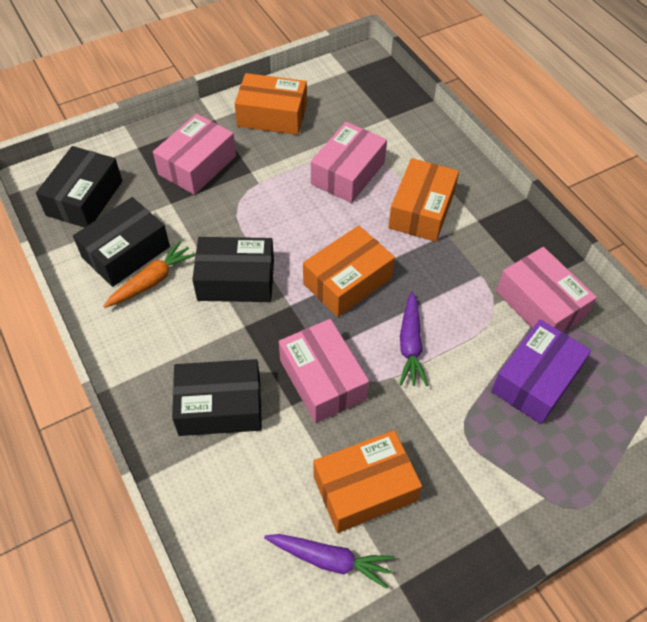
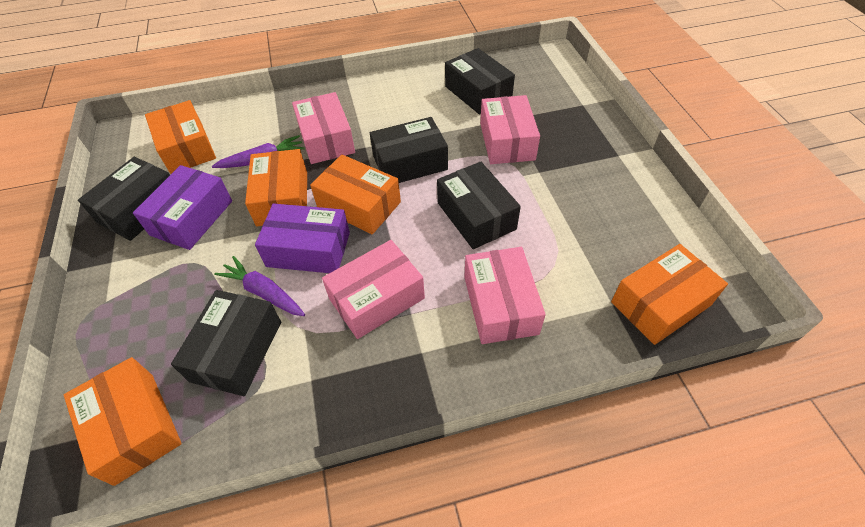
black box: [36,146,122,228] [73,197,170,287] [172,359,262,436] [192,237,274,302] = 4 -> [78,157,170,241] [171,290,281,396] [370,117,448,183] [437,162,521,249] [445,48,515,115] = 5
orange box: [234,73,307,135] [303,225,395,317] [314,430,422,533] [388,158,459,242] = 4 -> [64,357,182,486] [145,100,216,174] [245,149,307,226] [310,155,401,234] [611,244,728,345] = 5
orange carrot: [103,241,196,308] = 1 -> none = 0
purple box: [491,319,591,424] = 1 -> [133,165,232,250] [255,203,350,273] = 2

